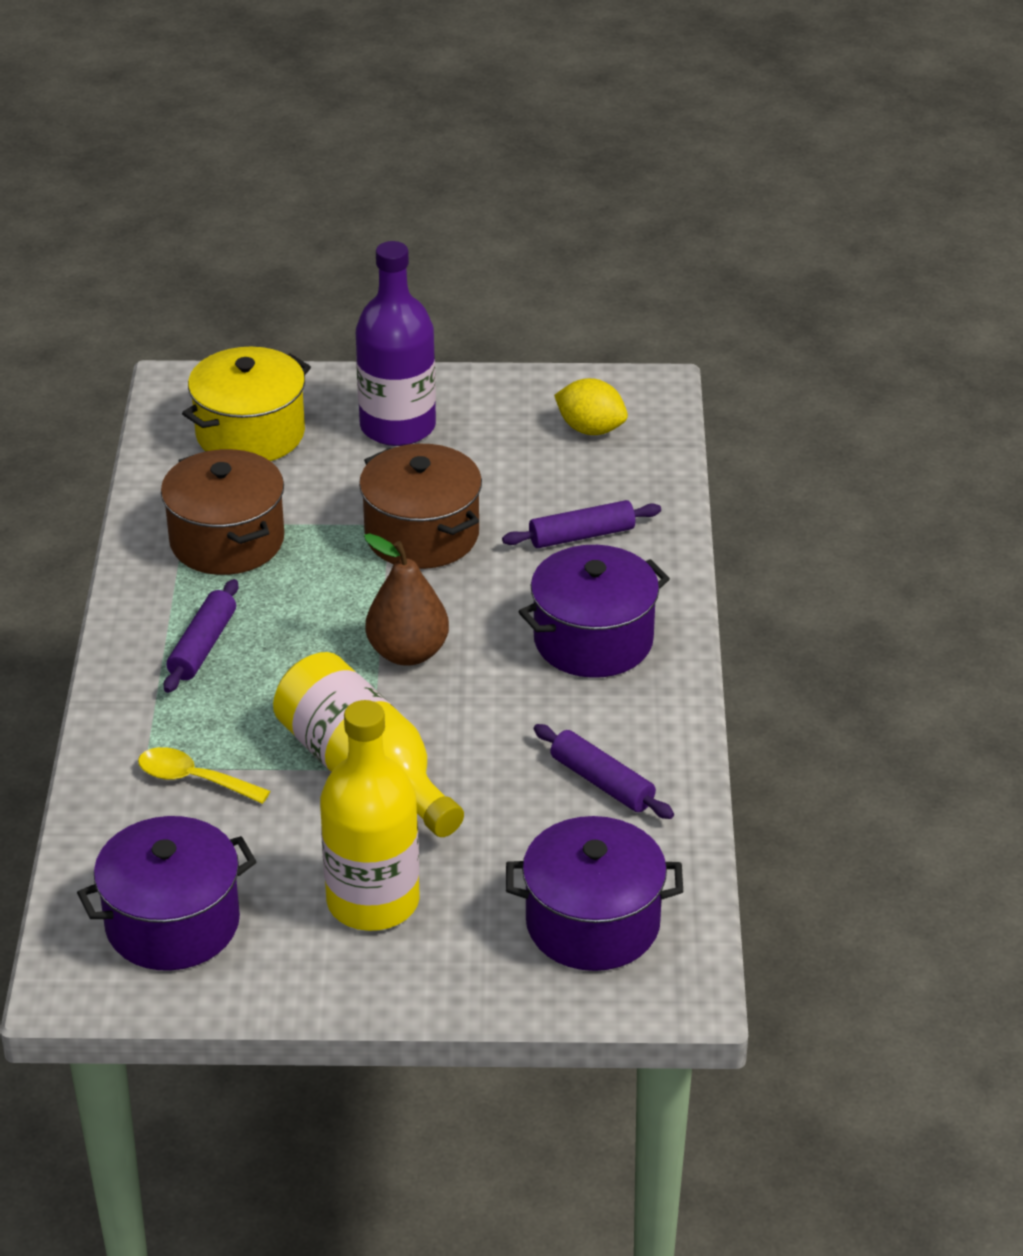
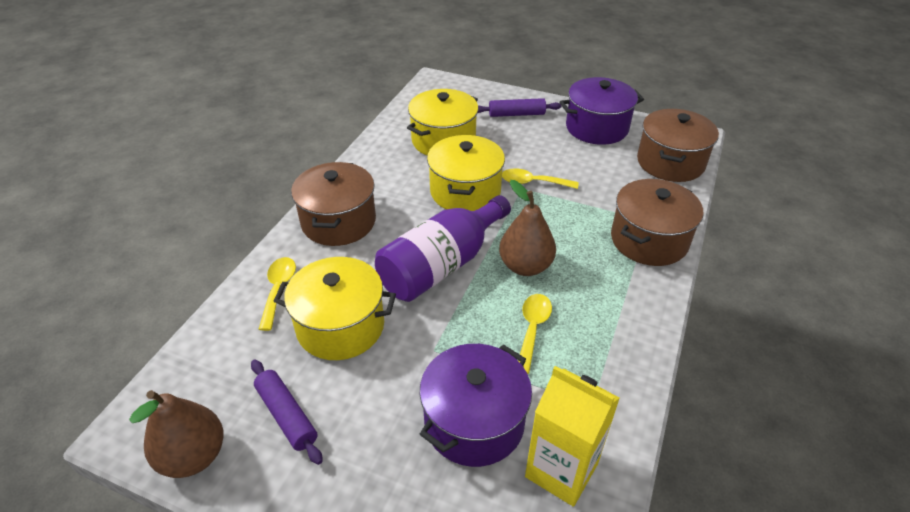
brown pear: [364,533,449,666] = 1 -> [129,390,223,478] [499,180,556,276] = 2
brown pot: [161,449,284,575] [359,444,482,569] = 2 -> [291,162,376,246] [611,179,703,266] [637,109,719,182] = 3
purple pot: [77,816,257,971] [506,816,683,971] [519,545,670,678] = 3 -> [420,344,532,467] [560,77,644,145] = 2
purple rolling pin: [164,579,238,693] [502,500,661,548] [534,724,674,819] = 3 -> [251,360,323,465] [478,98,562,117] = 2
yellow bottle: [273,652,464,837] [320,700,420,931] = 2 -> none = 0
yellow carton: none = 0 -> [525,366,620,507] = 1
yellow lemon: [554,378,628,435] = 1 -> none = 0
yellow pot: [182,347,311,461] = 1 -> [274,257,396,360] [407,89,478,155] [427,135,505,211] = 3
yellow spoon: [138,747,270,804] = 1 -> [259,257,296,331] [502,168,578,189] [518,294,552,374] = 3

